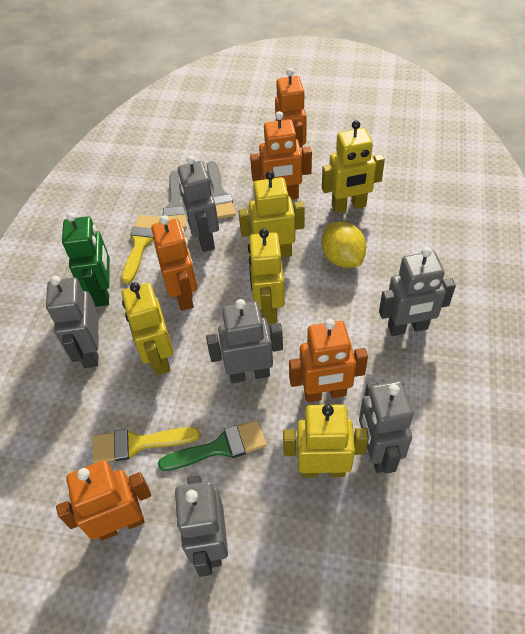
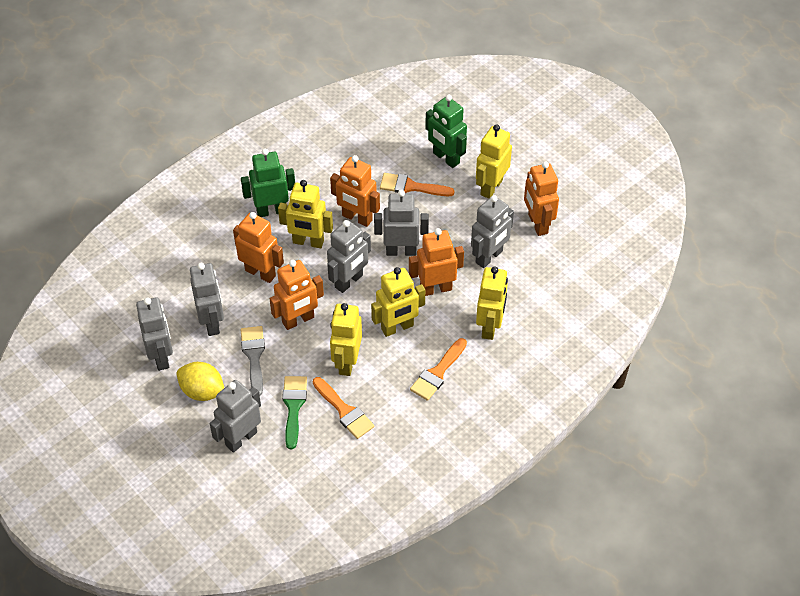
green robot: [62,212,110,307] = 1 -> [241,149,295,217] [425,94,467,168] = 2
grey brush: [163,170,187,229] [207,161,235,219] = 2 -> [241,326,265,395] = 1
orange brush: none = 0 -> [313,377,375,439] [380,173,455,196] [410,338,467,401] = 3
yellow brush: [93,427,200,464] [122,215,160,284] = 2 -> none = 0

